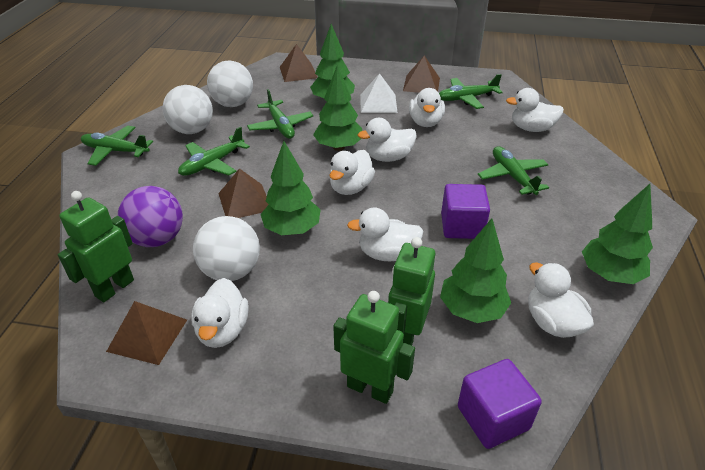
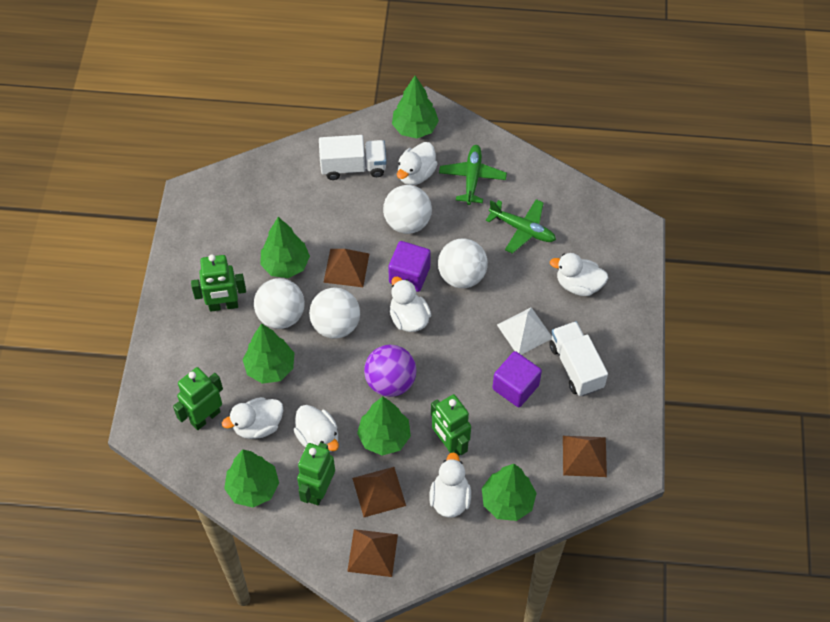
green plane: [81,126,153,166] [178,127,250,176] [247,89,313,139] [439,74,503,109] [478,146,549,195] = 5 -> [439,145,507,205] [486,199,556,254] = 2
green robot: [58,191,134,302] [333,291,415,404] [388,237,435,346] = 3 -> [173,367,223,430] [191,254,246,312] [297,442,335,505] [431,394,471,456] = 4
green tree: [261,141,321,235] [310,24,355,98] [313,65,362,151] [440,218,511,323] [582,184,653,284] = 5 -> [224,449,279,507] [243,324,294,384] [260,217,310,278] [357,396,411,456] [392,76,439,138] [482,464,537,521] = 6
white ball: [162,85,213,134] [193,216,260,281] [207,60,253,107] = 3 -> [254,278,305,329] [309,288,360,339] [383,185,432,234] [438,238,488,288] = 4
white duck: [191,278,249,348] [329,150,375,195] [347,207,423,261] [358,118,417,162] [409,88,445,127] [506,88,564,132] [528,262,594,338] = 7 -> [222,397,283,439] [294,405,339,452] [390,276,431,332] [397,142,438,185] [429,452,471,518] [550,253,608,296] = 6
white truck: none = 0 -> [319,135,386,180] [549,321,608,396] = 2

